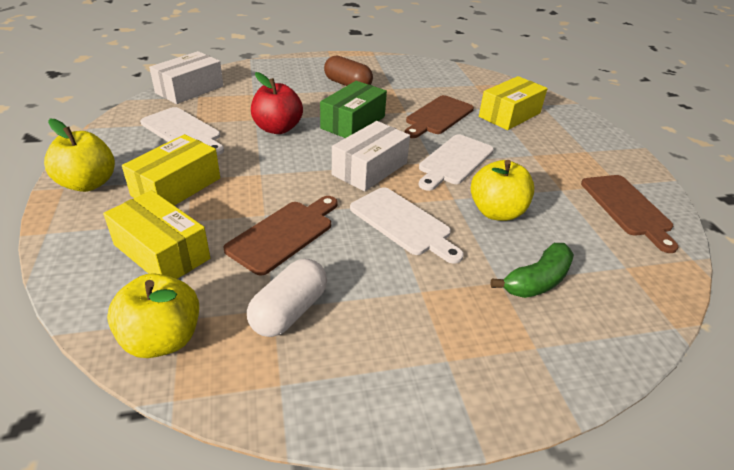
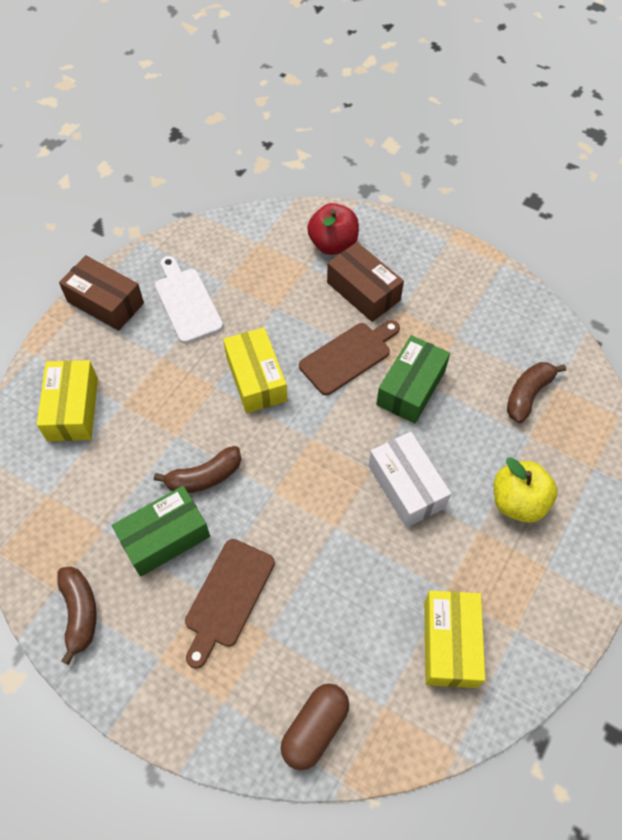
brown banana: none = 0 -> [57,566,97,665] [154,446,241,493] [507,362,566,423] = 3
brown box: none = 0 -> [59,255,144,331] [327,242,404,322] = 2
brown cutting board: [223,196,338,276] [405,95,474,138] [581,175,678,253] = 3 -> [185,539,275,669] [299,320,400,395] = 2
green banana: [490,243,574,298] = 1 -> none = 0
green box: [320,81,387,138] = 1 -> [112,486,210,577] [376,335,450,423] = 2
white box: [149,51,223,104] [332,121,410,192] = 2 -> [369,432,451,528] = 1
white capsule: [247,259,327,337] = 1 -> none = 0
white cutting board: [140,107,224,155] [350,187,464,264] [419,134,494,191] = 3 -> [155,256,223,343] = 1
yellow apple: [44,119,115,192] [107,273,199,358] [471,160,534,221] = 3 -> [494,457,558,523] = 1

